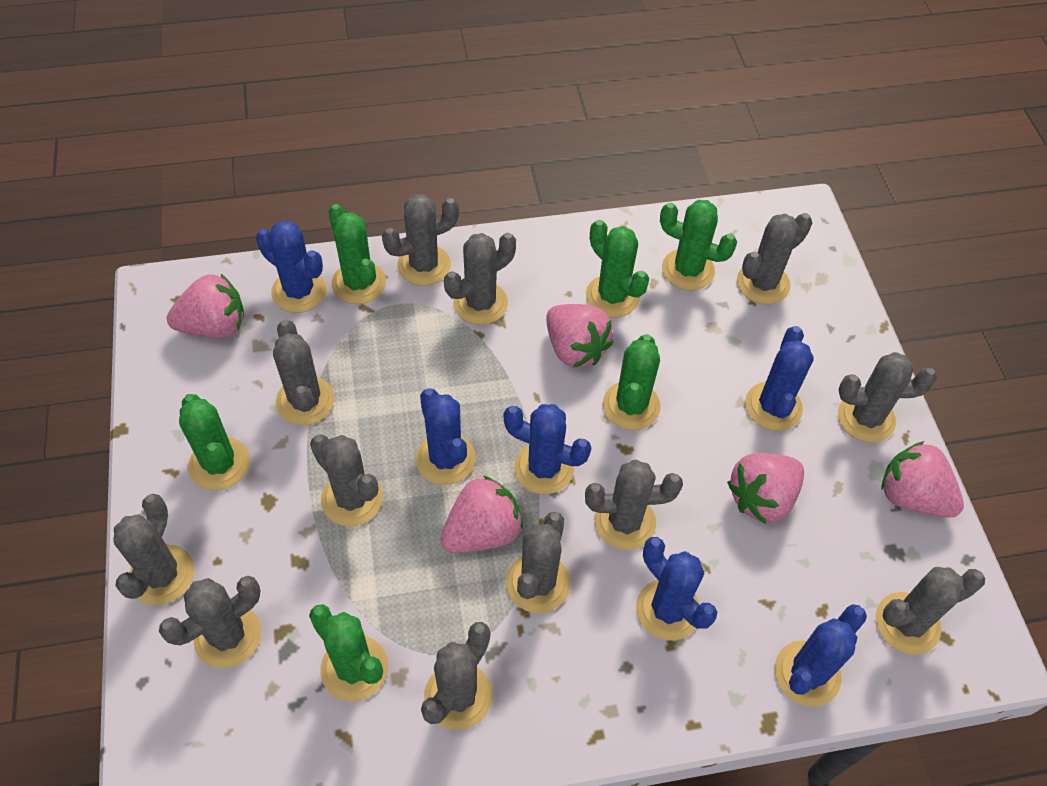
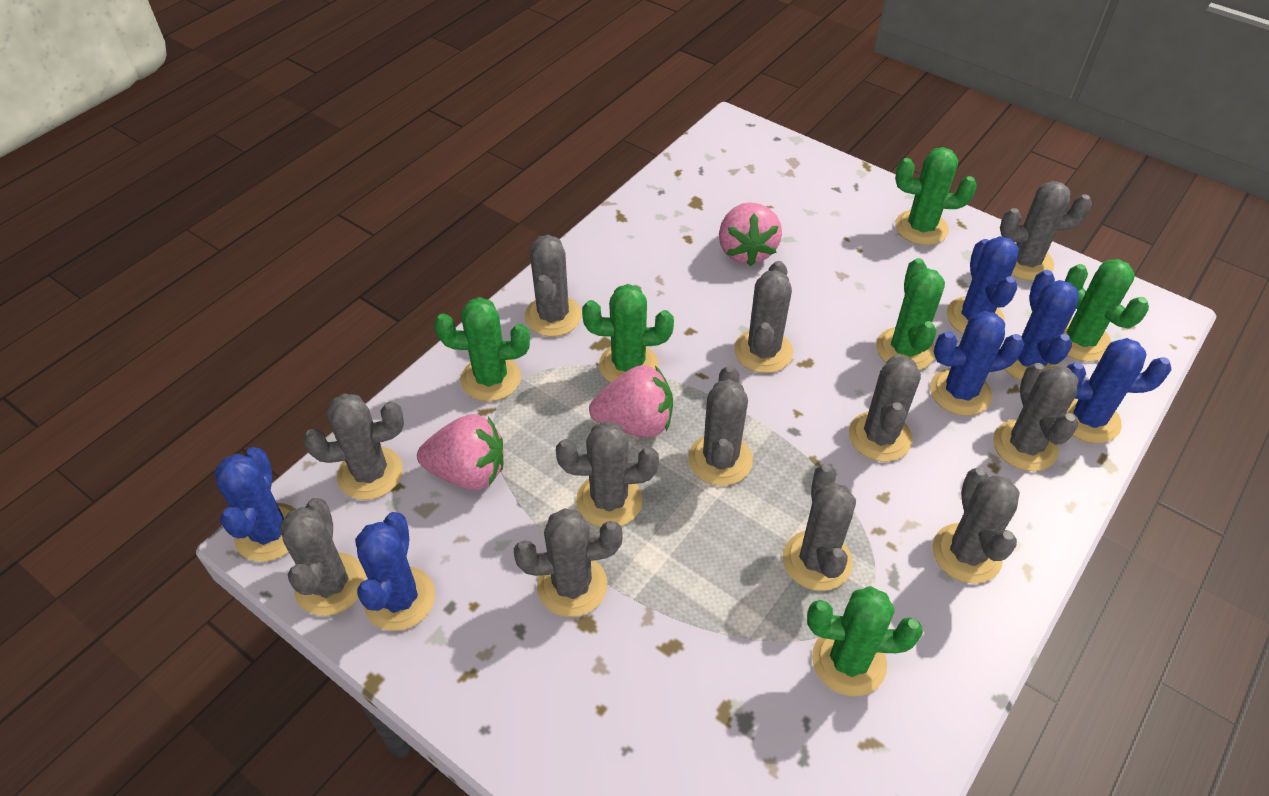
pink strawberry: [167,274,244,338] [440,475,523,553] [546,304,613,368] [727,453,804,524] [881,441,964,518] = 5 -> [417,414,503,490] [589,365,673,438] [719,202,782,266] = 3

